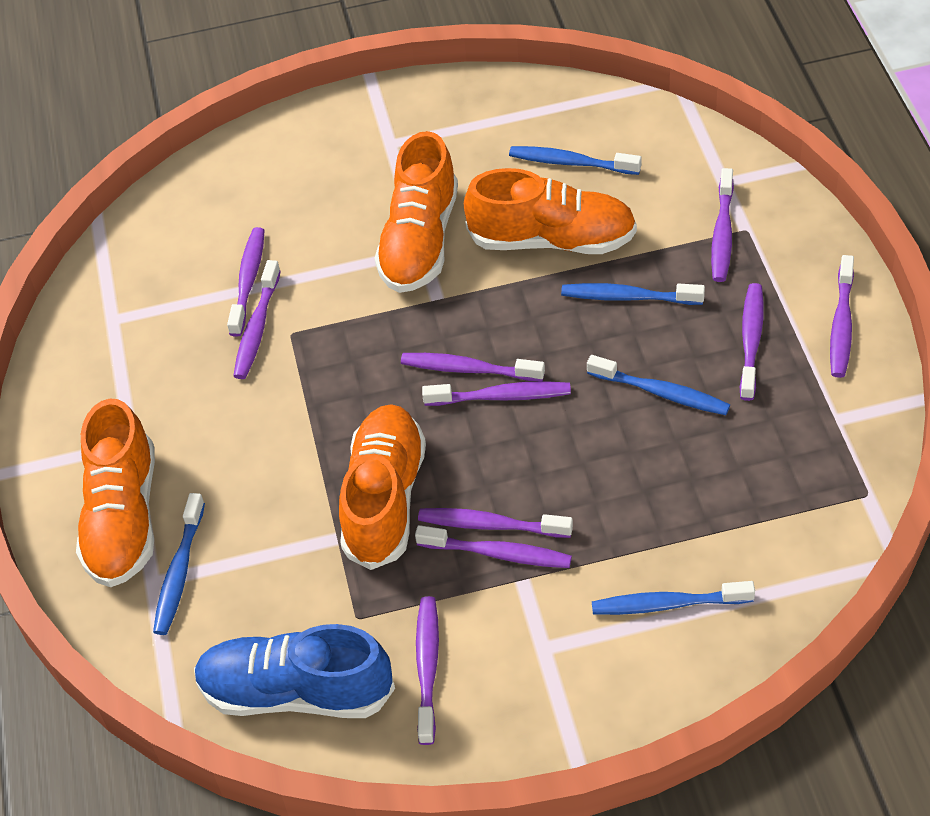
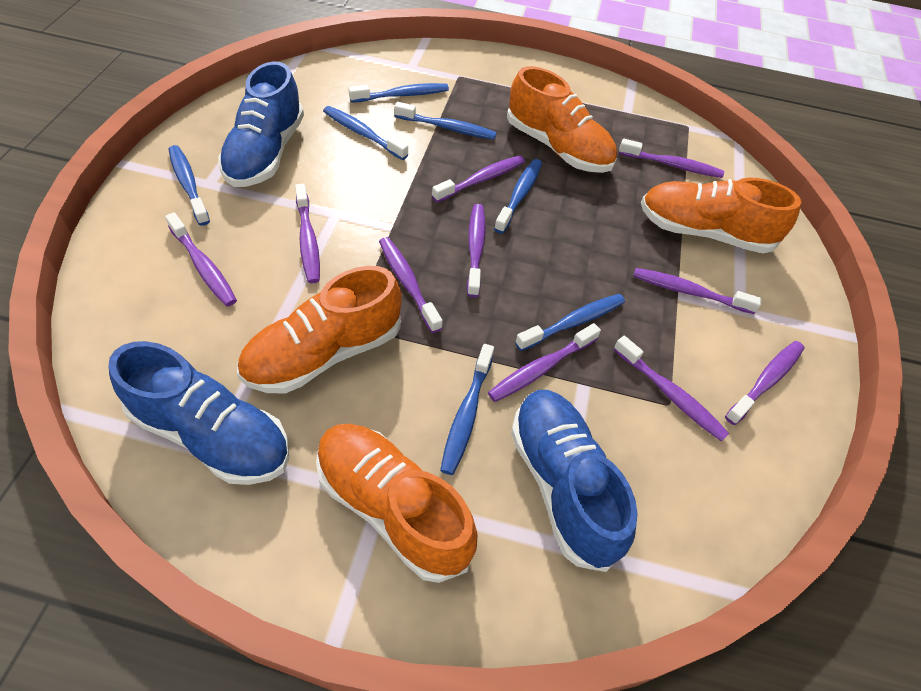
blue shoe: [194,624,395,718] = 1 -> [108,341,289,485] [218,61,304,187] [511,390,638,572] = 3
blue toothbrush: [153,493,205,635] [509,146,641,175] [561,283,705,305] [587,355,730,415] [592,581,755,615] = 5 -> [169,145,210,226] [323,106,408,160] [349,83,449,103] [394,102,497,140] [440,344,494,475] [494,159,542,234] [515,294,625,351] = 7

